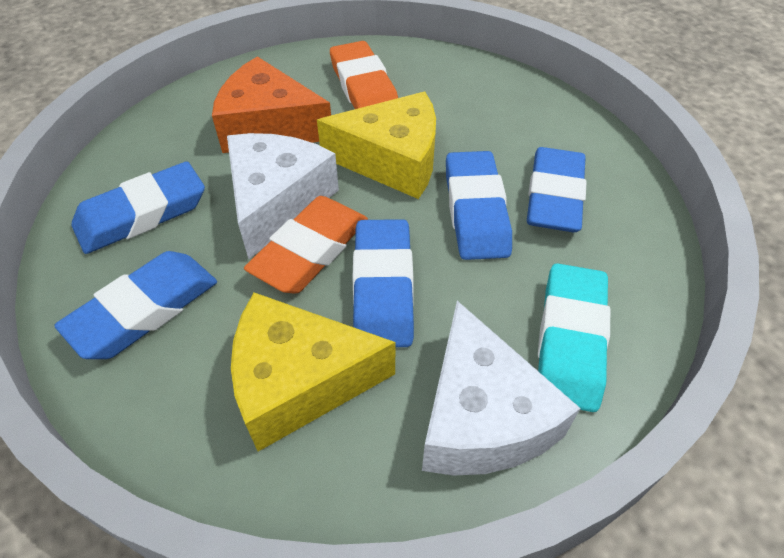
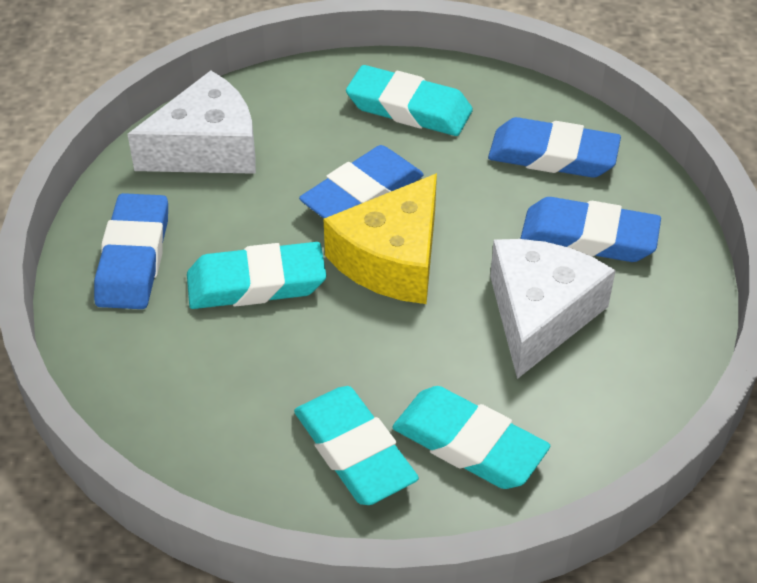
blue eraser: [54,251,217,359] [71,161,205,254] [353,219,414,347] [446,151,512,260] [527,147,587,232] = 5 -> [94,193,168,309] [299,145,424,218] [488,117,621,178] [520,197,661,262] = 4
orange cheese: [212,57,331,153] = 1 -> none = 0
orange eraser: [244,196,368,294] [330,41,398,109] = 2 -> none = 0
turquoise eraser: [538,263,610,412] = 1 -> [187,242,326,309] [294,386,419,505] [346,65,473,136] [392,386,550,489] = 4
yellow cheese: [231,293,396,452] [317,92,436,199] = 2 -> [323,173,437,304] = 1

